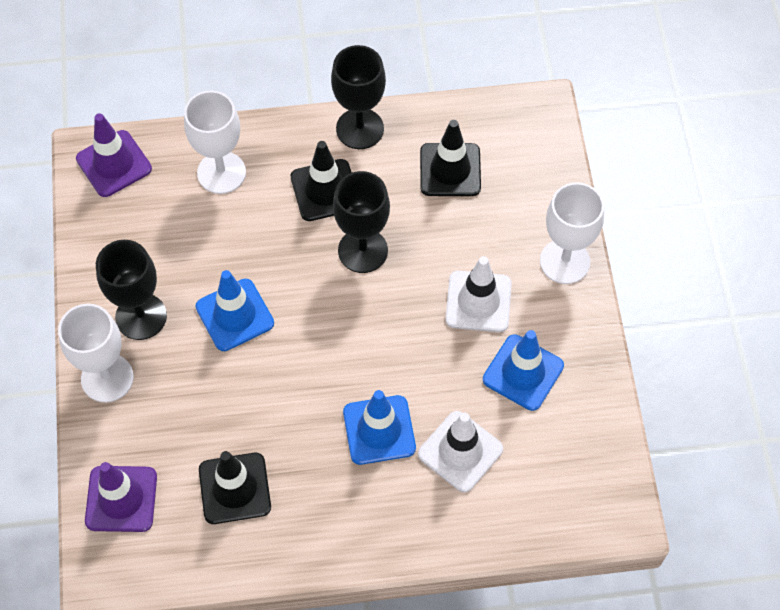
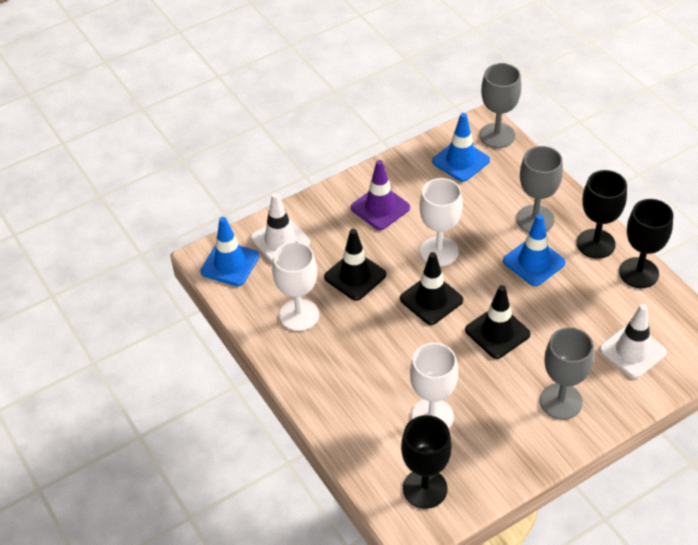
grey goblet: none = 0 -> [480,63,521,148] [516,146,563,232] [540,327,594,420] = 3
purple traffic cone: [76,113,152,197] [85,462,157,532] = 2 -> [351,160,410,230] = 1

